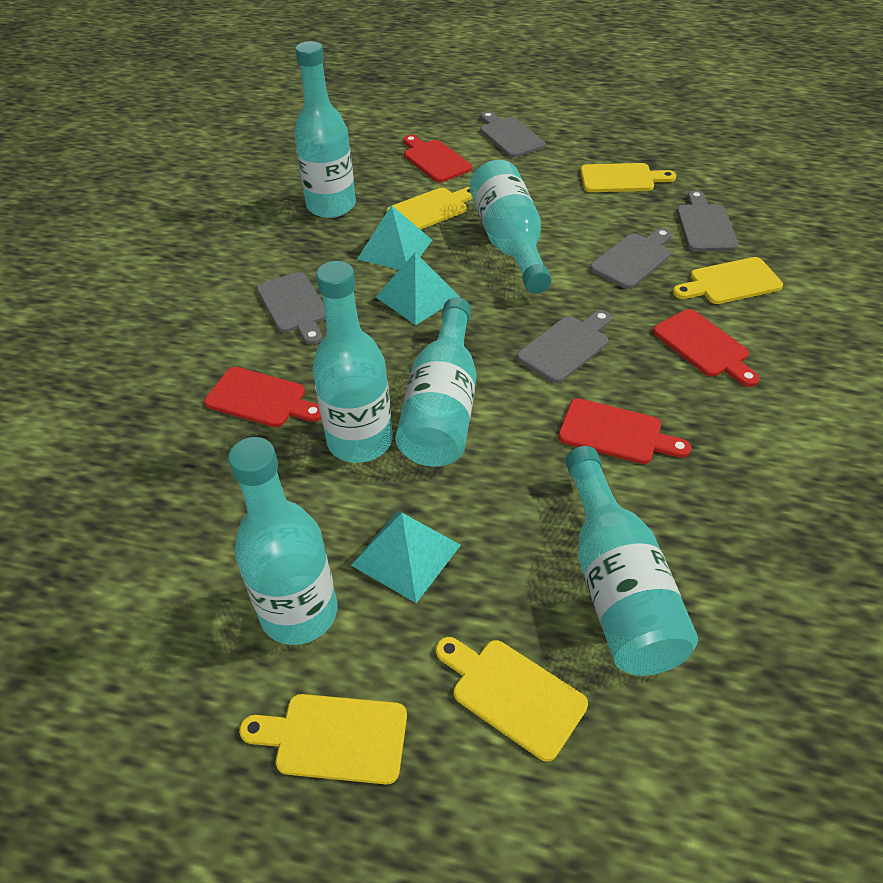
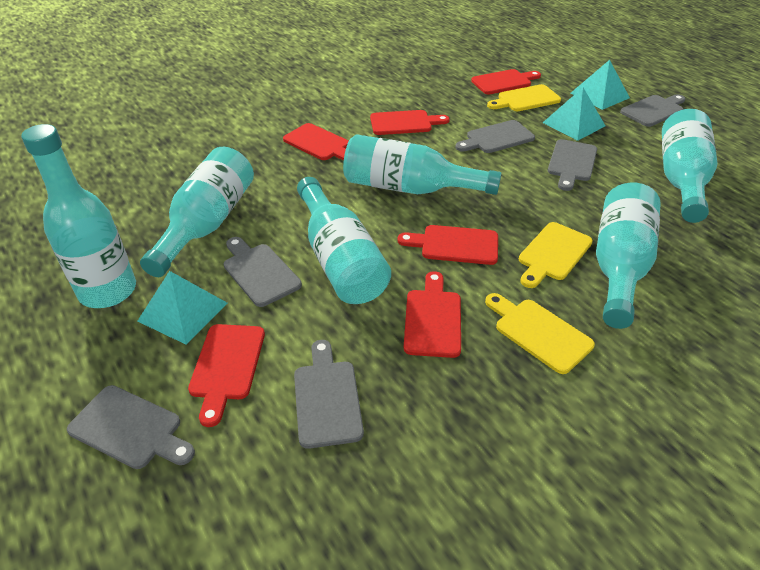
grey cutting board: [257,272,326,345] [480,111,545,158] [517,310,612,383] [590,228,672,289] [677,190,738,251] = 5 -> [67,385,195,469] [224,237,302,307] [294,340,364,449] [455,120,535,153] [548,139,597,191] [620,94,685,127] = 6
red cutting board: [204,367,321,427] [403,135,472,182] [558,398,691,464] [653,309,759,387] = 4 -> [188,324,265,427] [283,123,349,161] [370,110,450,135] [398,225,498,265] [404,271,461,358] [471,69,541,94] = 6
yellow cutting board: [239,694,407,784] [387,187,473,230] [436,637,588,761] [580,163,676,192] [673,257,783,304] = 5 -> [485,293,595,374] [487,84,561,111] [519,222,593,288] = 3

